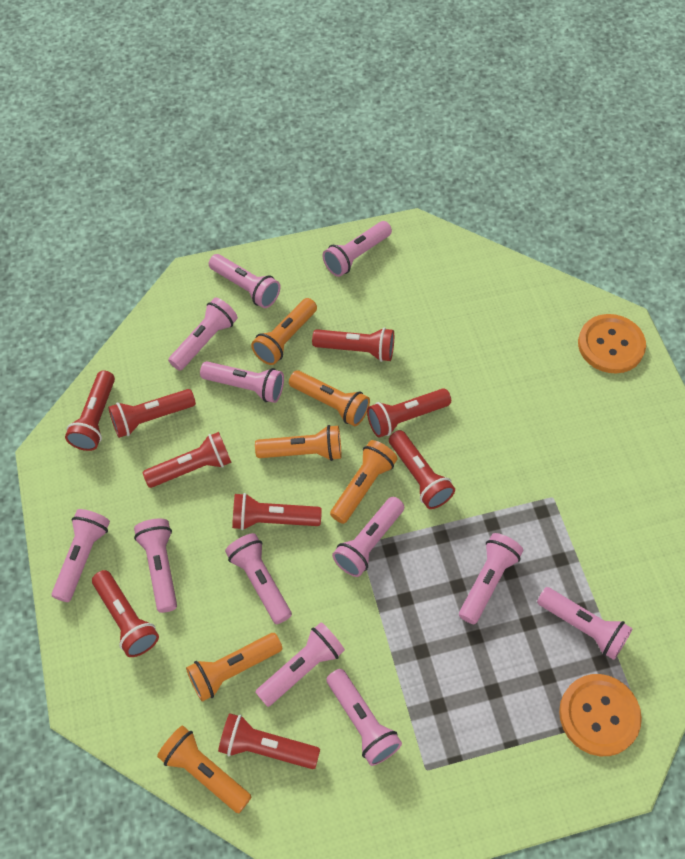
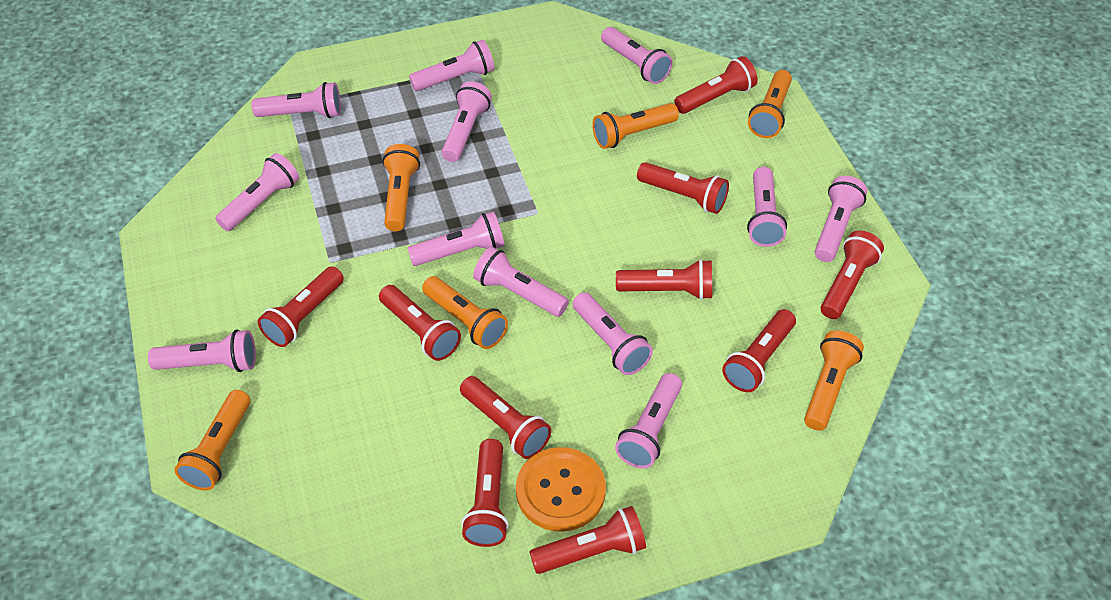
orange button: [559,674,642,756] [578,314,646,373] = 2 -> [516,447,606,532] = 1
red flashlight: [65,370,115,451] [92,570,159,657] [108,389,196,438] [142,432,231,488] [218,713,320,769] [232,493,322,530] [312,328,394,362] [367,388,451,437] [389,430,455,509] = 9 -> [258,266,344,347] [379,285,461,361] [460,376,551,459] [461,439,509,547] [530,506,646,574] [616,259,712,300] [637,162,729,214] [674,56,758,114] [722,309,796,392] [821,231,884,319] = 10

